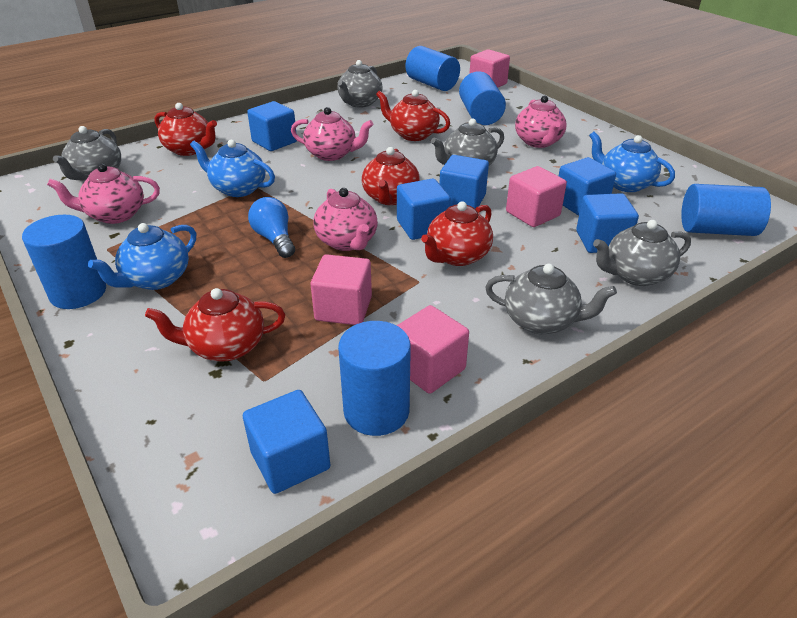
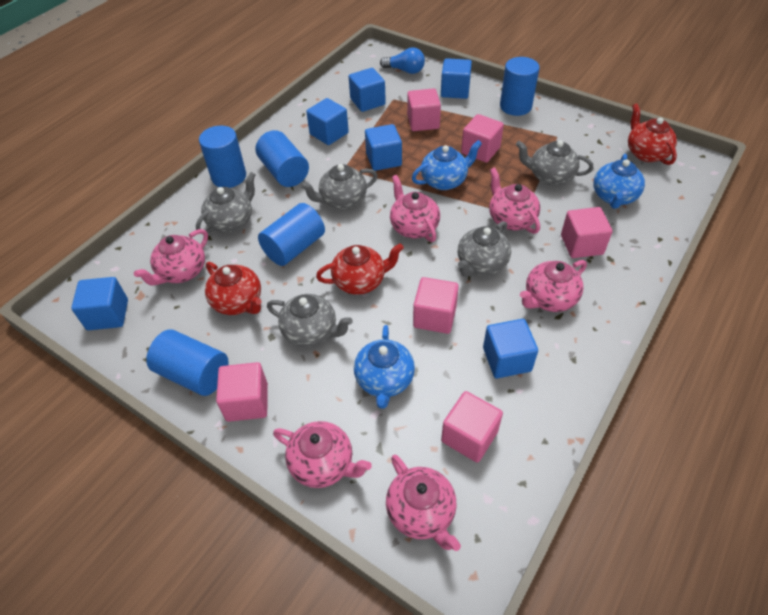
pink cube: [311,254,372,325] [397,305,469,394] [470,49,510,87] [506,166,567,227] = 4 -> [216,362,268,422] [407,88,441,131] [413,277,459,334] [441,391,503,463] [461,114,504,163] [561,207,613,258] = 6
pink teapot: [47,163,160,224] [291,107,374,161] [313,188,378,251] [515,96,566,148] = 4 -> [134,229,208,285] [273,421,372,488] [386,454,461,551] [390,175,440,242] [489,167,540,234] [520,260,587,312] = 6
red teapot: [145,288,285,361] [155,103,217,156] [362,147,420,205] [376,90,450,141] [421,202,493,266] = 5 -> [205,262,262,315] [316,243,404,295] [628,104,677,165] = 3

